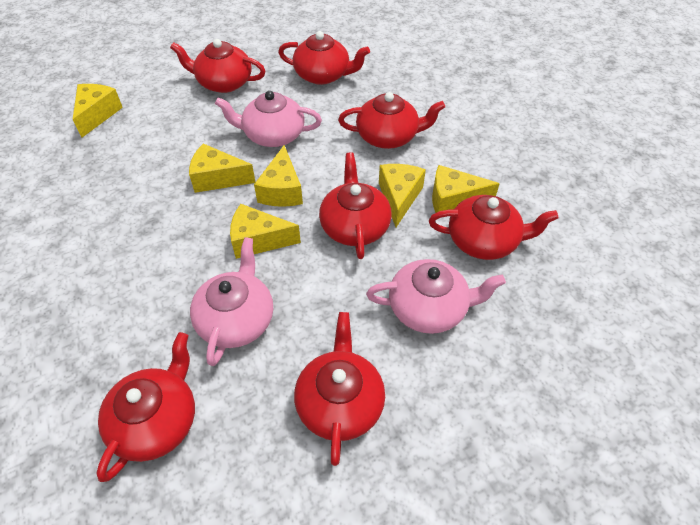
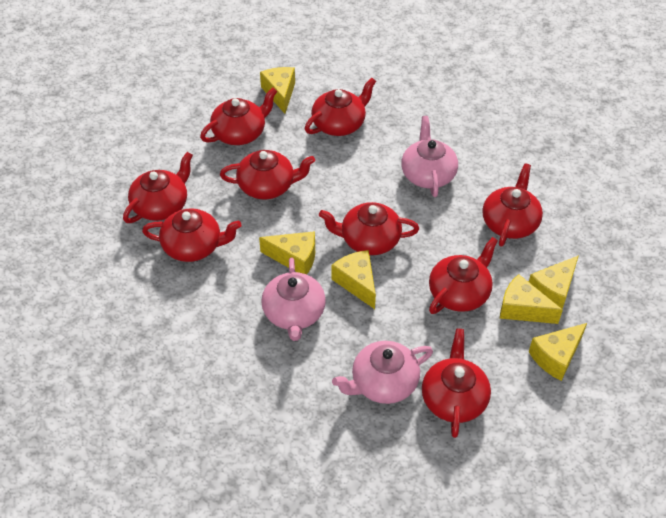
red teapot: [97,332,195,482] [170,39,265,93] [278,31,370,85] [294,312,385,466] [319,152,392,259] [338,92,445,149] [429,195,559,260] = 7 -> [123,152,193,223] [142,208,241,262] [200,88,277,145] [220,150,315,200] [305,78,376,136] [319,202,419,255] [422,328,491,438] [429,237,498,314] [482,163,543,247] = 9

